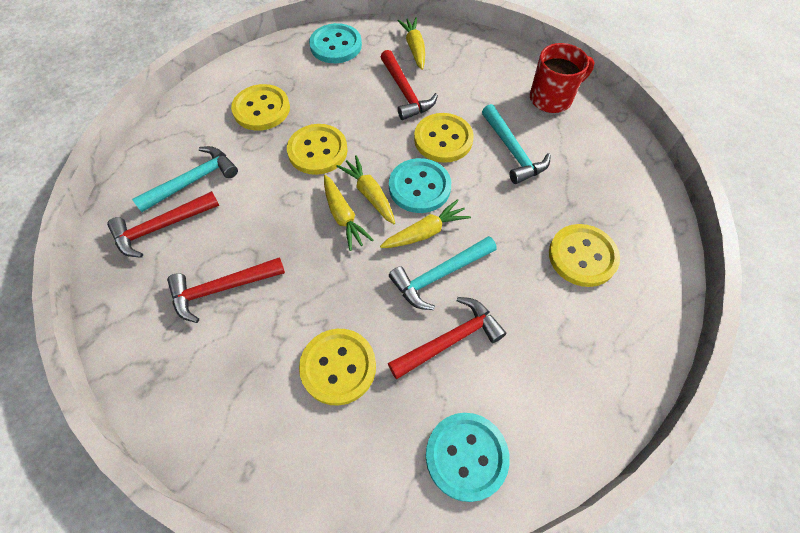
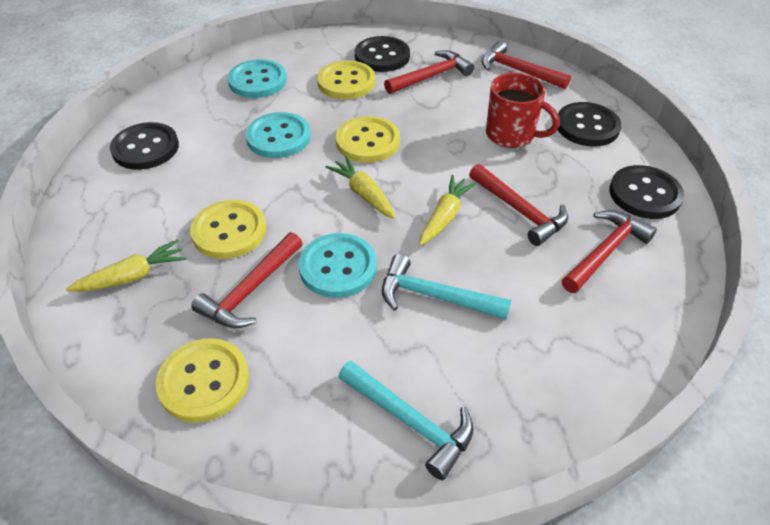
black button: none = 0 -> [110,122,179,170] [355,36,410,72] [557,102,621,147] [609,165,684,219] = 4
red hammer: [107,191,219,258] [167,257,285,323] [381,50,438,120] [388,297,506,379] = 4 -> [191,232,303,328] [384,50,474,94] [469,164,568,246] [482,41,571,89] [562,210,657,293] = 5
turquoise hammer: [132,146,238,212] [389,236,497,310] [482,104,551,184] = 3 -> [338,361,474,480] [382,254,512,319] = 2
yellow button: [231,84,290,131] [287,124,348,175] [299,329,376,406] [414,113,474,163] [549,224,620,287] = 5 -> [156,338,249,422] [190,200,266,259] [317,60,375,99] [336,116,400,163] = 4
yellow carrot: [324,175,373,251] [336,155,395,224] [380,199,471,248] [398,17,425,70] = 4 -> [66,240,186,292] [325,156,396,219] [419,175,477,246] = 3

